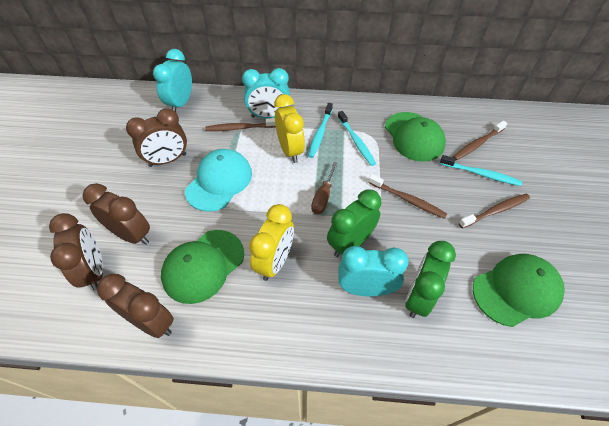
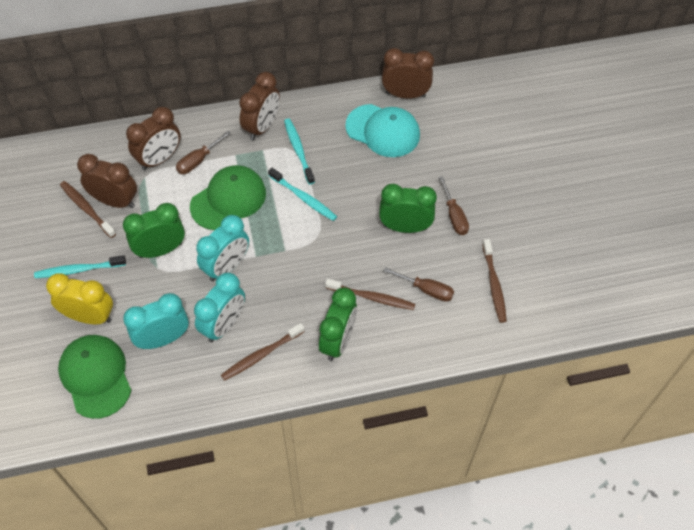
brown screwdriver: [311,162,337,214] = 1 -> [176,131,231,174] [384,267,454,302] [439,176,469,235] = 3
green cap: [161,230,244,304] [385,112,446,162] [473,254,565,327] = 3 -> [58,335,132,419] [190,165,266,230] = 2
green clock: [327,190,381,257] [405,241,456,318] = 2 -> [123,203,185,258] [319,288,357,361] [379,184,437,233] = 3
yellow clock: [249,204,294,281] [274,94,305,163] = 2 -> [46,273,113,324] = 1

